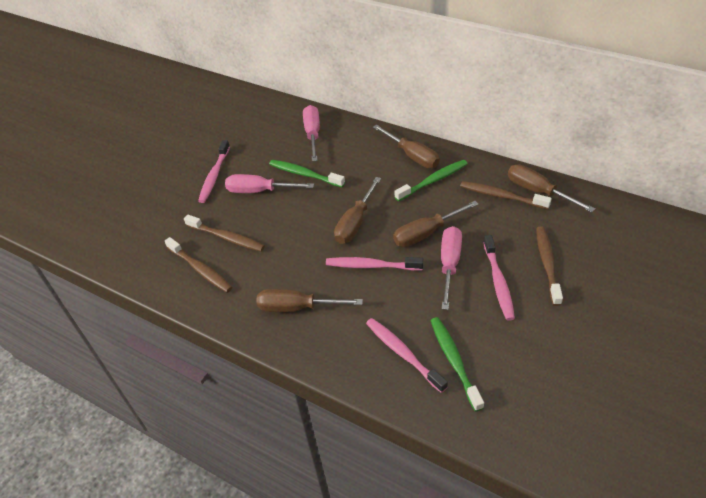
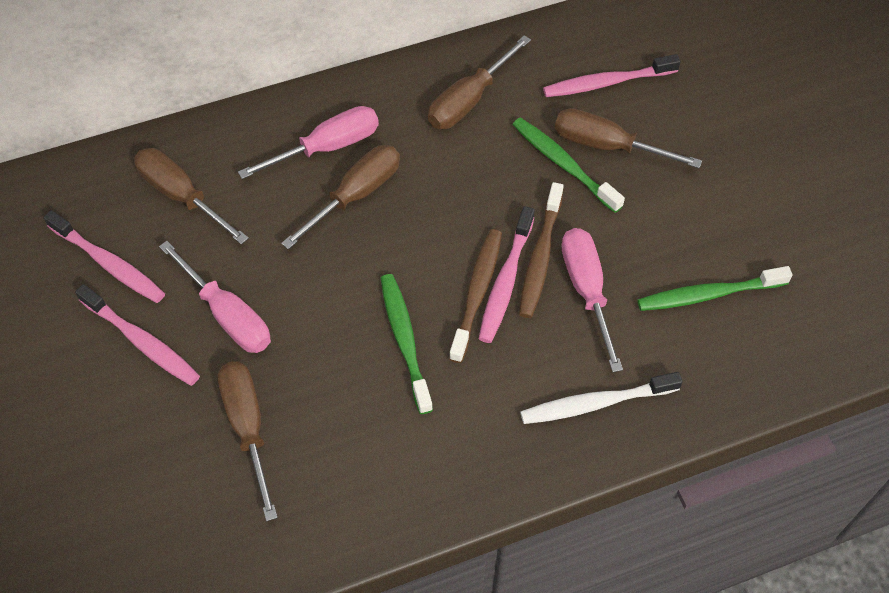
brown toothbrush: [165,237,233,293] [184,214,265,252] [460,181,552,209] [536,227,563,306] = 4 -> [449,229,502,363] [519,182,564,318] = 2
white toothbrush: none = 0 -> [520,372,683,424] = 1

